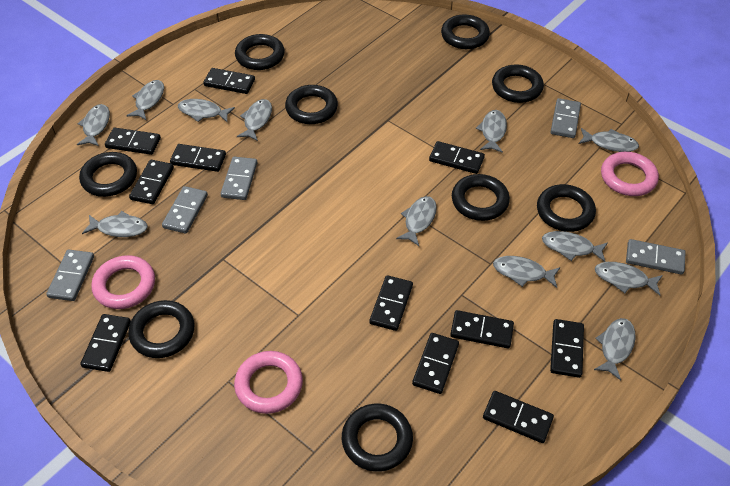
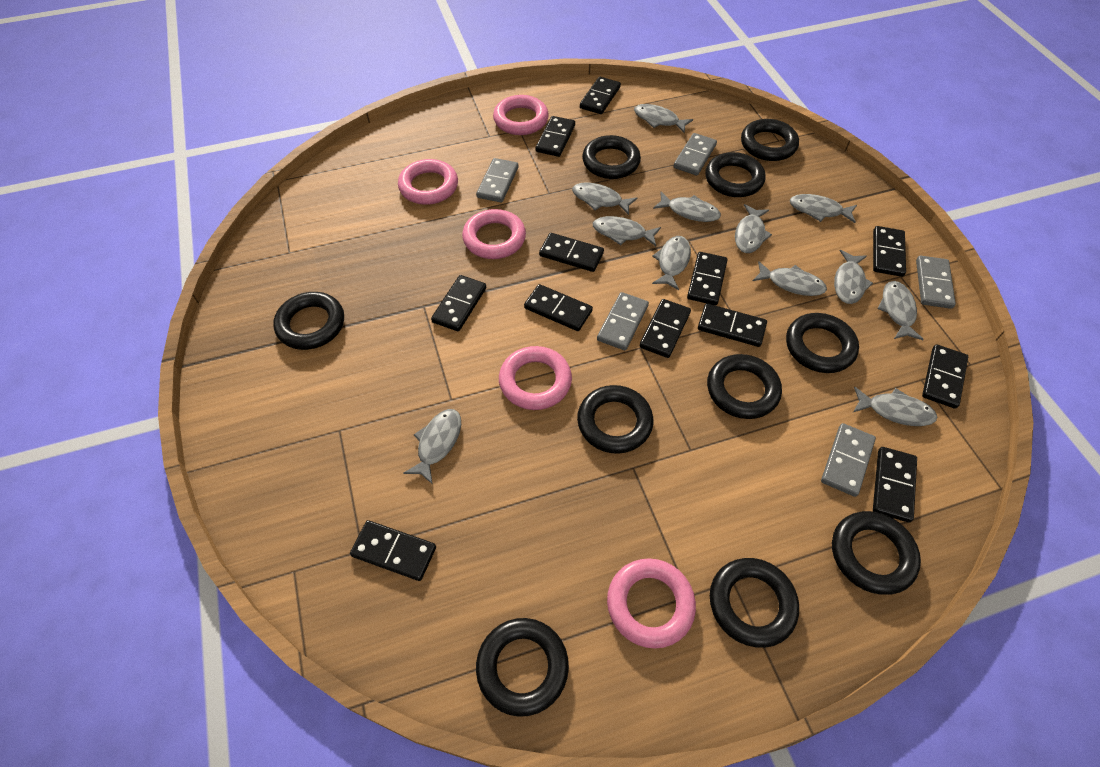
black domino: [80,314,131,372] [105,128,161,155] [129,160,174,204] [170,144,226,172] [203,68,255,94] [369,275,413,331] [412,333,459,394] [429,141,485,174] [450,310,514,348] [483,391,554,443] [550,319,584,378] = 11 -> [350,520,436,581] [431,275,486,331] [524,284,593,331] [536,116,575,157] [539,233,604,272] [580,77,621,114] [640,299,691,358] [687,252,727,305] [698,303,767,347] [873,226,906,277] [873,447,917,522] [922,344,968,409] = 12
black ring: [79,152,137,197] [128,300,195,358] [235,34,285,70] [285,85,338,124] [342,404,413,472] [441,14,490,49] [452,174,510,221] [492,64,544,103] [537,184,596,232] = 9 -> [273,292,344,350] [476,618,569,717] [577,385,653,454] [582,135,641,179] [705,152,766,197] [707,354,782,419] [710,558,799,648] [741,119,799,161] [786,313,859,373] [832,511,921,595] = 10
pink ring: [91,255,155,309] [234,351,303,414] [601,152,659,196] = 3 -> [398,159,458,205] [462,209,526,259] [493,95,549,135] [499,346,572,410] [607,558,696,648] = 5

